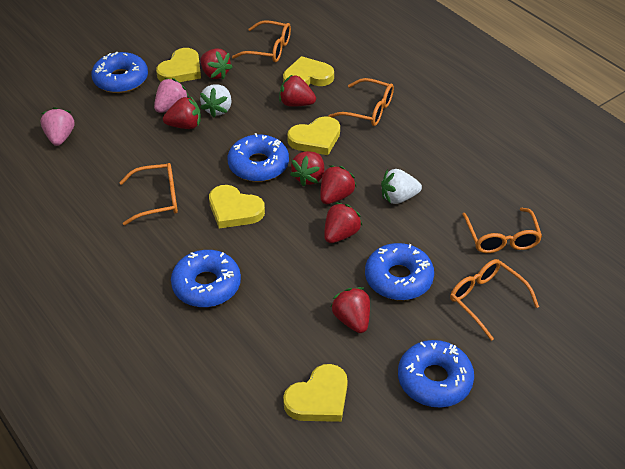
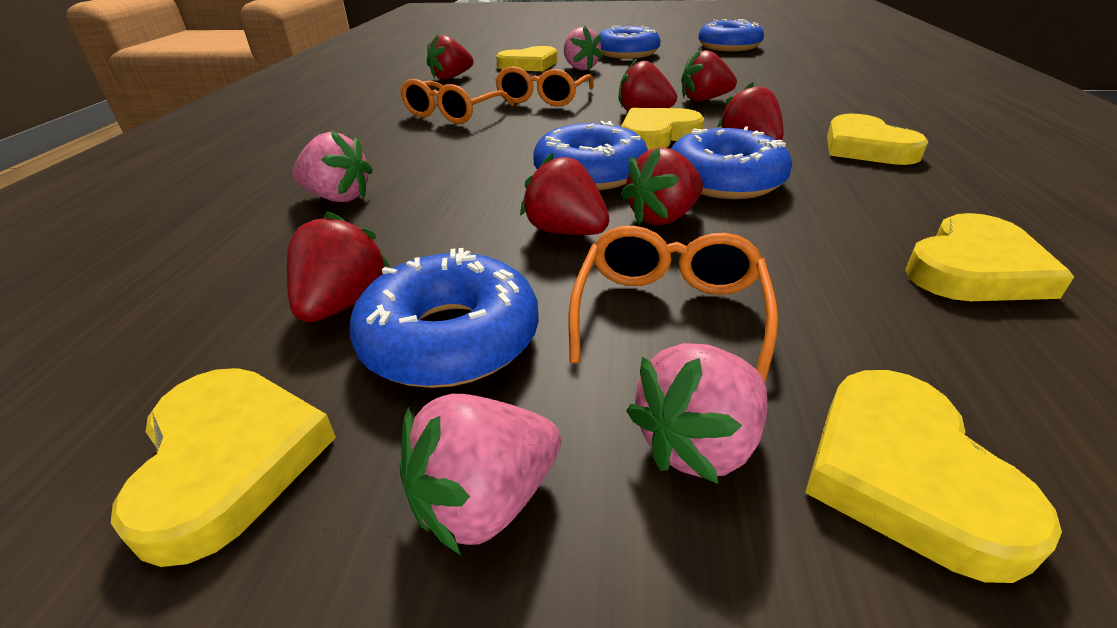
orange glasses: [119,163,178,225] [232,21,291,62] [328,78,394,126] [450,259,539,341] [462,208,542,253] = 5 -> [400,79,514,124] [495,66,594,107] [569,226,778,383] = 3
pink strawberry: [41,107,74,146] [154,78,189,113] = 2 -> [292,131,373,202] [400,394,561,555] [564,25,603,70] [627,343,768,484] = 4
white strawberry: [200,84,232,118] [381,169,422,204] = 2 -> none = 0
yellow heart: [156,48,201,82] [209,185,265,229] [283,56,334,86] [283,364,348,422] [287,116,340,155] = 5 -> [111,368,336,567] [496,46,557,71] [621,108,704,150] [805,370,1062,583] [827,114,928,165] [905,213,1074,301] = 6

